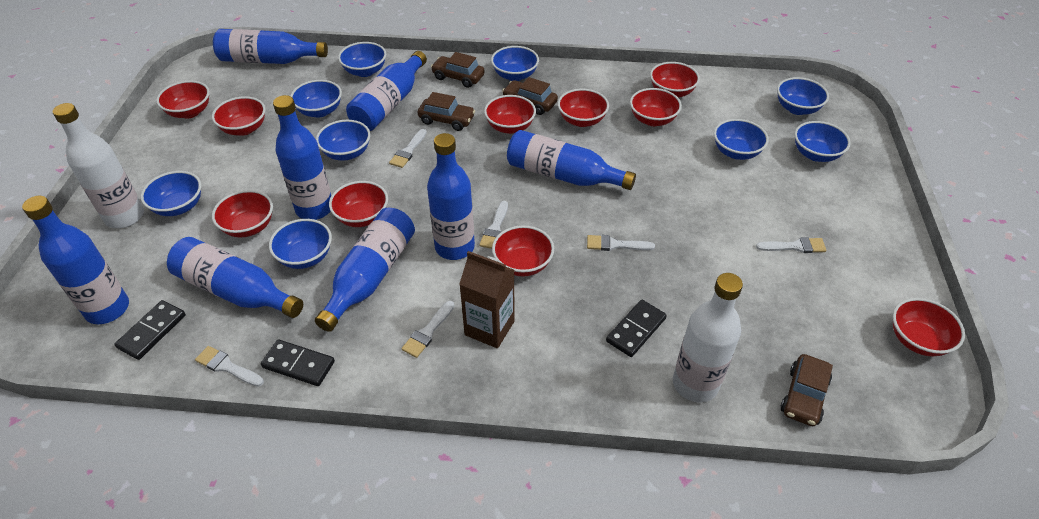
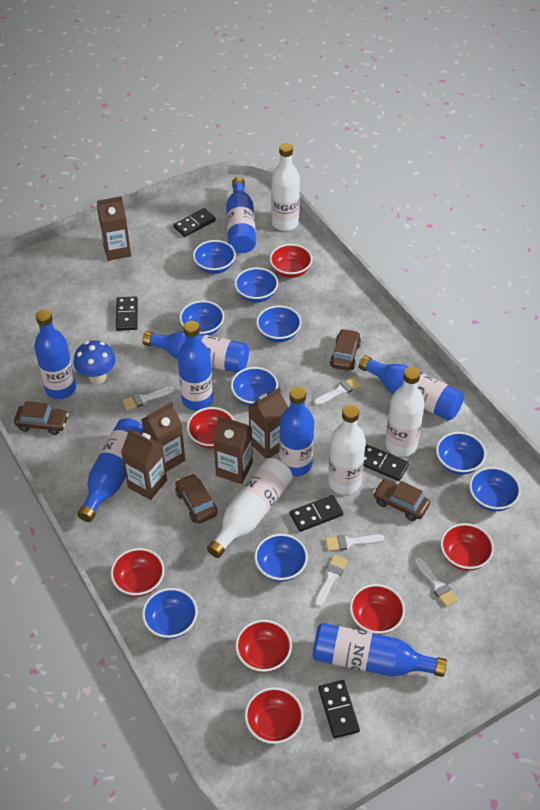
black domino: [114,300,186,360] [261,340,335,386] [606,300,667,357] = 3 -> [116,296,138,331] [173,208,216,237] [290,495,343,532] [318,680,360,738] [363,445,409,481] = 5
blue mushroom: none = 0 -> [74,340,116,384] = 1
brown carton: [459,251,515,348] = 1 -> [97,196,131,261] [121,429,167,500] [141,402,185,472] [213,416,253,484] [248,388,288,459] = 5
red bowl: [156,81,210,119] [212,96,266,136] [212,190,273,238] [329,181,388,227] [484,95,536,134] [492,225,554,276] [558,89,609,127] [630,88,682,126] [650,62,700,98] [892,298,965,356] = 10 -> [111,548,165,597] [187,407,235,449] [235,620,292,672] [245,687,304,744] [270,244,312,278] [350,584,405,635] [441,523,494,571] = 7
white bottle: [53,103,144,228] [673,273,743,402] = 2 -> [207,458,293,558] [271,143,300,231] [328,405,366,494] [385,367,425,457] = 4
white brush: [195,346,264,387] [389,129,427,168] [401,301,454,358] [479,201,508,249] [587,235,655,251] [756,237,827,253] = 6 -> [122,386,175,410] [314,376,361,405] [315,555,348,607] [325,534,384,551] [415,557,458,607] = 5

